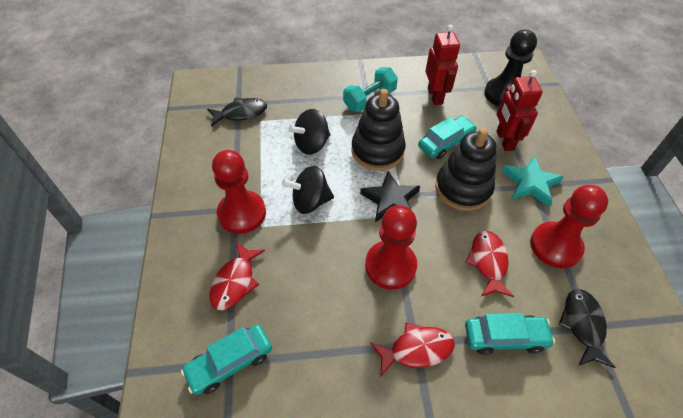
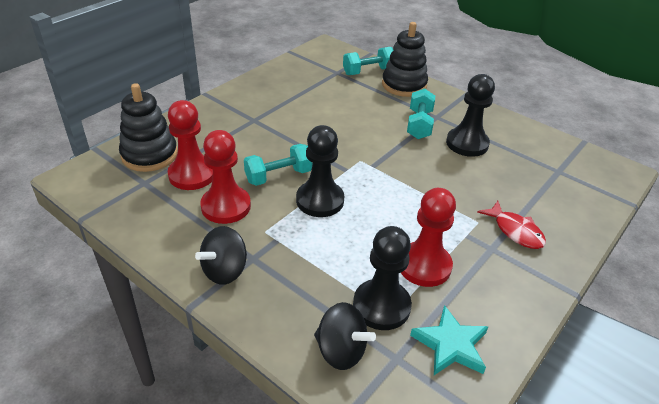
black fish: [207,98,267,127] [559,289,615,368] = 2 -> none = 0
black pawn: [484,30,537,107] = 1 -> [296,125,344,217] [353,226,412,330] [446,74,495,157] = 3
black star: [360,171,420,222] = 1 -> none = 0
red fish: [209,242,265,310] [370,323,455,377] [465,231,514,297] = 3 -> [477,201,546,249] = 1
red robot: [426,25,460,105] [496,70,543,151] = 2 -> none = 0
turquoise car: [181,325,272,395] [418,116,477,159] [465,313,555,355] = 3 -> none = 0
turquoise dumbbell: [343,67,398,112] = 1 -> [244,144,312,186] [343,47,394,75] [407,88,435,139] = 3

